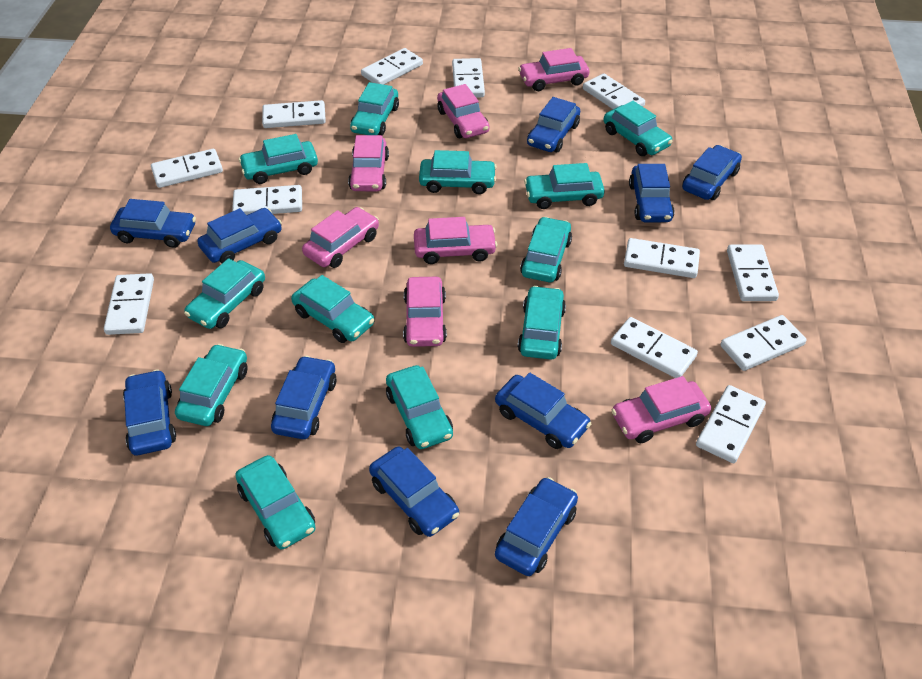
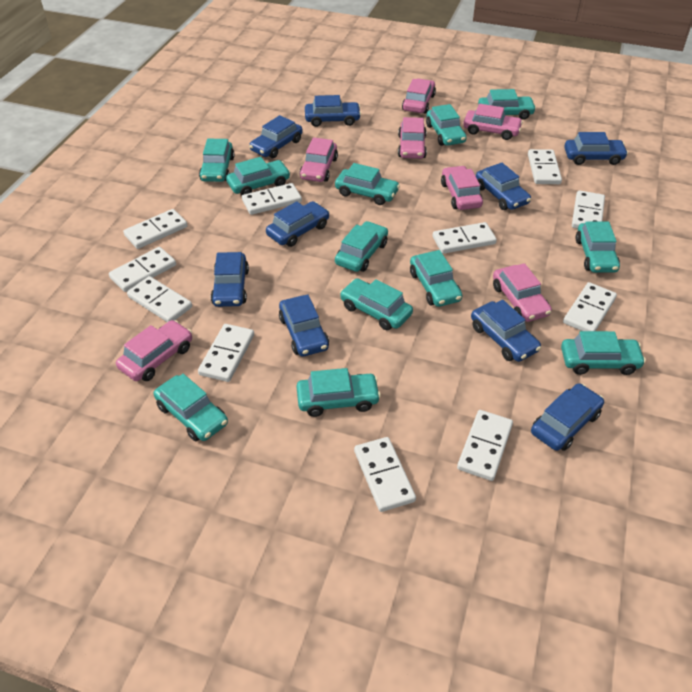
blue car: [110,199,196,248] [123,369,176,455] [197,208,282,263] [271,356,337,439] [369,447,459,537] [495,372,591,449] [495,477,578,576] [527,97,580,152] [629,164,675,222] [682,145,742,200] = 10 -> [211,252,249,307] [249,115,303,158] [266,201,329,247] [279,294,329,357] [305,95,361,127] [471,300,541,362] [476,163,531,210] [531,383,604,451] [564,132,628,165] = 9
white domino: [104,273,154,335] [151,149,223,188] [232,185,302,215] [262,100,326,128] [361,48,423,85] [452,58,485,98] [583,74,645,109] [611,317,698,378] [624,238,700,278] [696,385,766,463] [720,315,807,371] [727,244,779,301] = 12 -> [109,247,176,292] [123,209,187,249] [127,276,192,322] [198,324,254,382] [242,183,302,215] [354,437,416,512] [433,222,497,254] [457,410,513,481] [528,149,562,184] [563,282,617,331] [572,190,605,229] = 11

